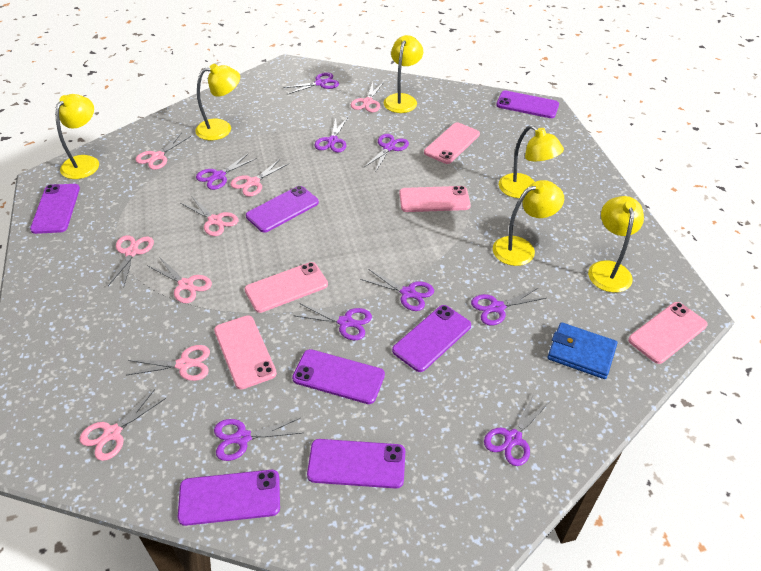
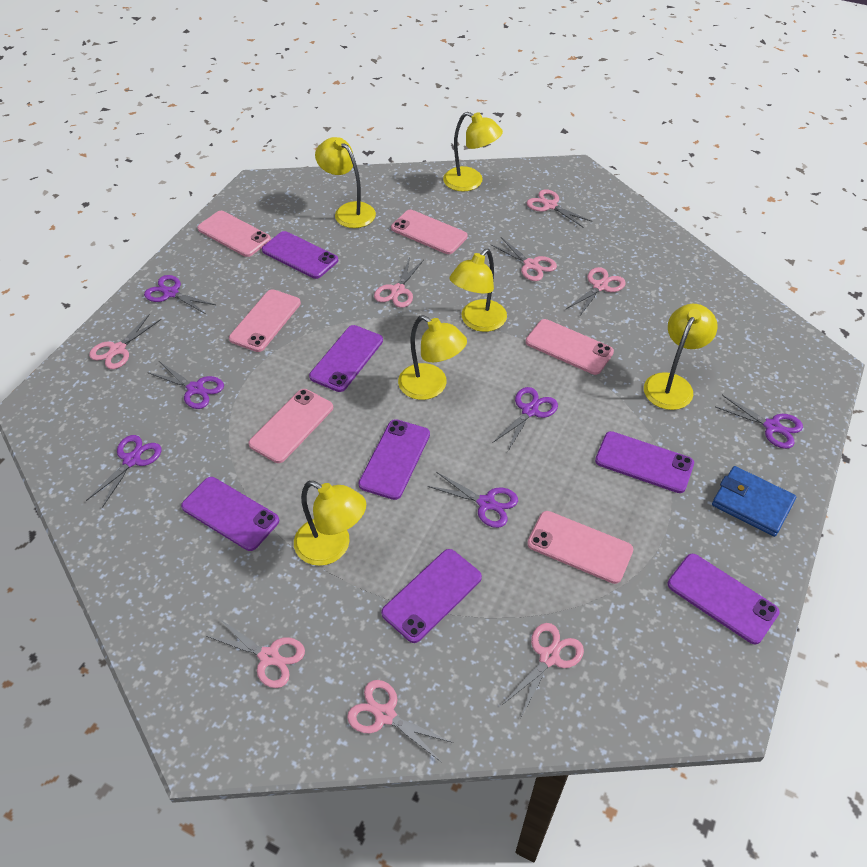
pink phone: [214,315,277,390] [245,262,328,313] [399,186,471,212] [424,122,480,164] [628,302,708,364] = 5 -> [197,211,271,257] [229,289,301,352] [248,389,333,463] [391,210,468,254] [526,319,614,375] [527,511,633,584] = 6
purple scissors: [196,154,257,190] [214,418,301,461] [283,72,339,95] [293,303,372,340] [314,117,348,152] [360,269,434,311] [364,134,409,172] [471,288,546,325] [484,394,549,466] = 9 -> [86,435,162,508] [144,275,216,314] [147,361,224,409] [428,472,518,528] [492,387,558,451] [716,395,803,449] = 6

